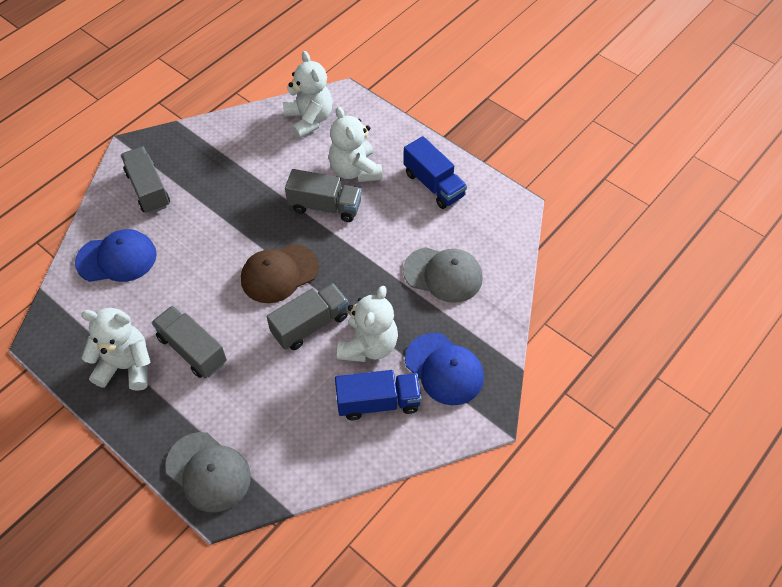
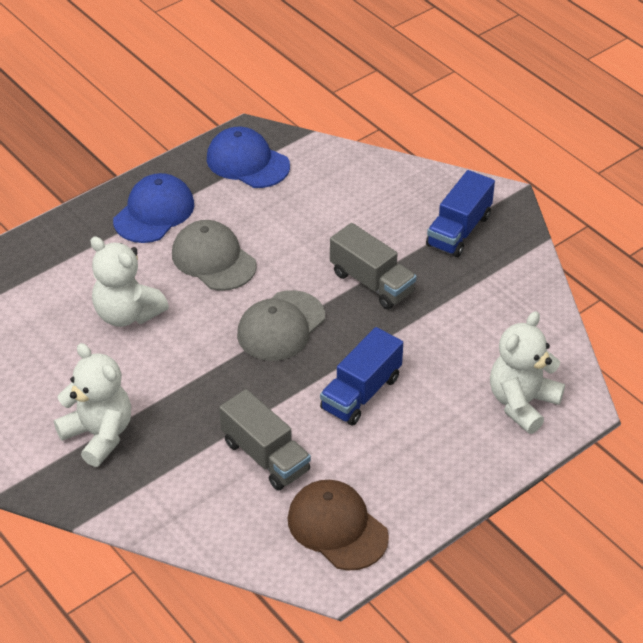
grey truck: [121,147,170,214] [151,306,227,378] [267,283,348,350] [285,169,362,222] = 4 -> [219,389,311,491] [330,223,417,309] = 2
white teddy bear: [81,308,151,391] [283,51,333,139] [329,107,383,182] [337,286,398,362] = 4 -> [54,343,131,467] [90,237,169,327] [490,311,565,434] = 3

